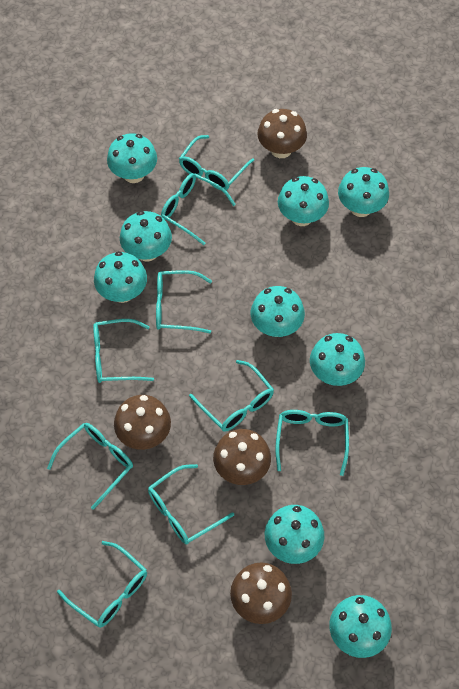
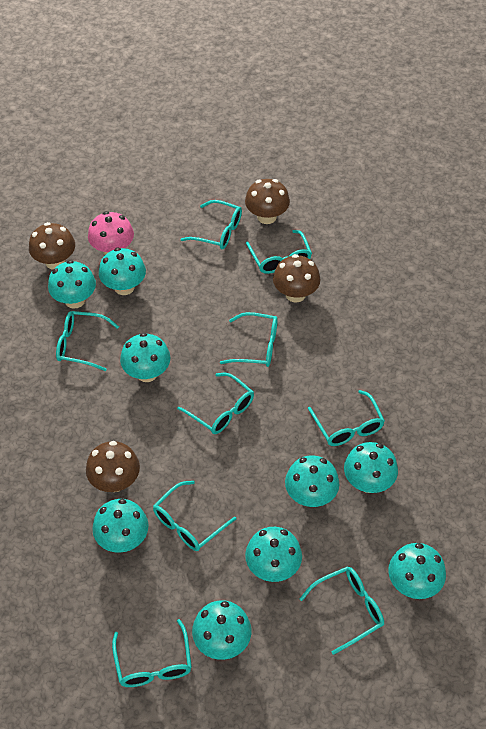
pink mushroom: none = 0 -> [88,211,134,255] = 1

